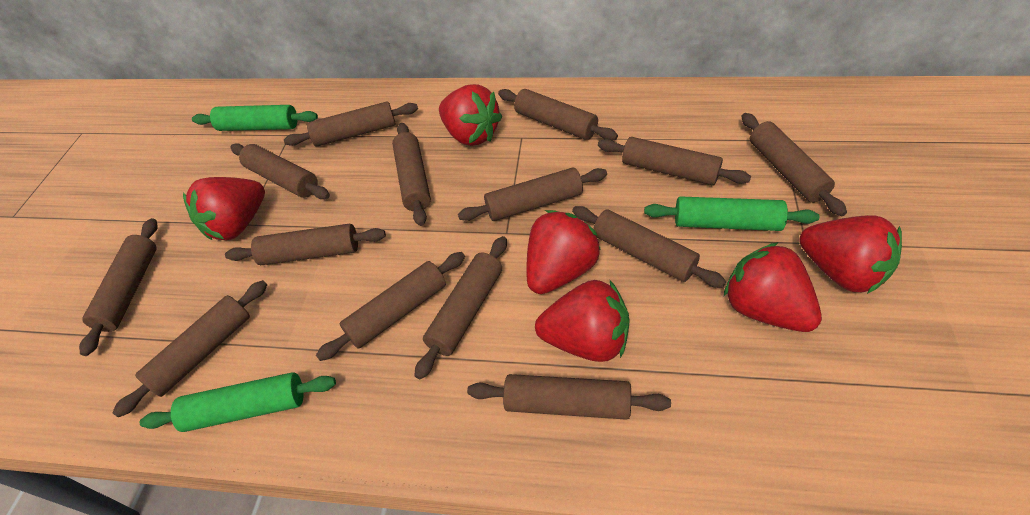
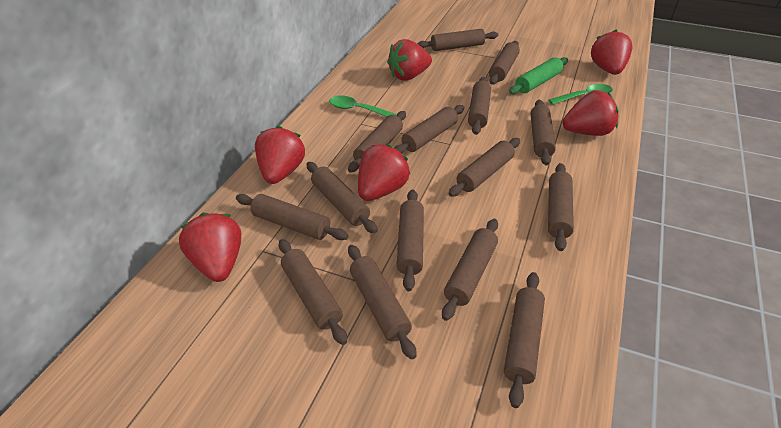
brown rolling pin: [79,218,158,356] [112,280,267,417] [225,224,386,265] [230,143,330,199] [284,101,418,147] [316,252,465,361] [392,123,431,226] [414,236,507,379] [458,168,607,221] [467,374,671,420] [498,89,618,140] [572,206,726,288] [598,137,751,185] [741,113,847,216] = 14 -> [236,194,349,240] [279,239,347,345] [307,162,377,234] [348,111,406,173] [348,245,416,359] [395,105,464,153] [397,190,424,291] [417,29,498,51] [442,219,498,321] [449,138,520,197] [468,77,491,135] [489,41,520,85] [504,272,545,408] [531,100,556,165] [548,163,574,251] = 15
green rolling pin: [140,372,336,432] [192,105,318,131] [644,196,819,231] = 3 -> [509,57,568,94] = 1
green spoon: none = 0 -> [329,96,397,117] [549,84,613,105] = 2

